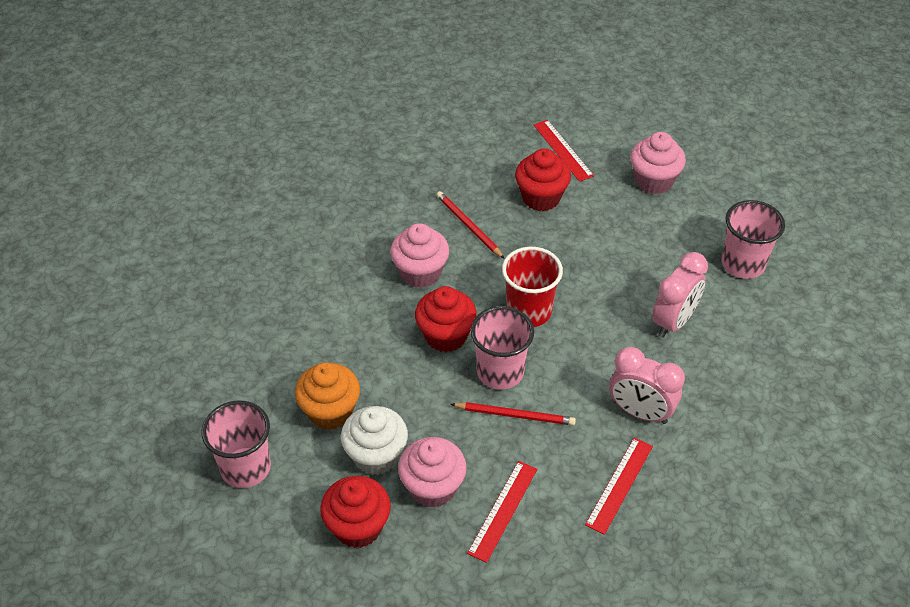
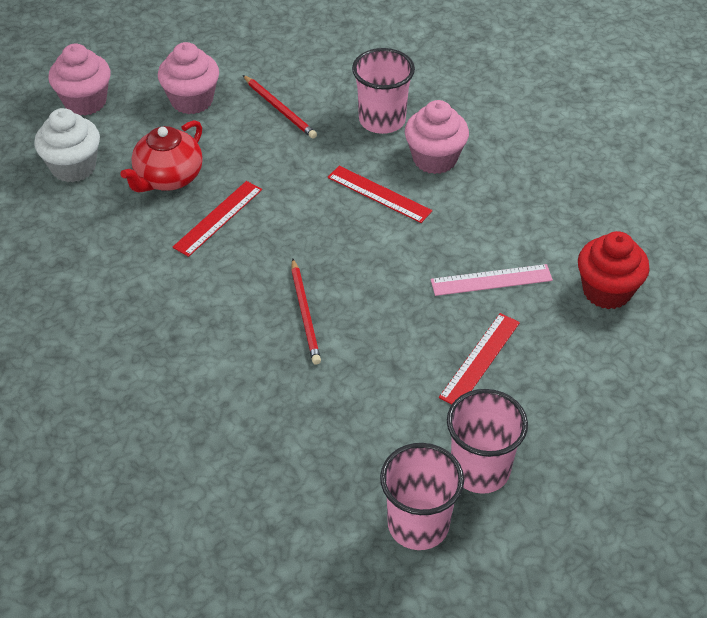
orange cupcake: [295,362,360,430] = 1 -> none = 0
pink clock: [609,347,685,424] [652,252,708,338] = 2 -> none = 0
pink ruler: none = 0 -> [431,264,553,296] = 1
red cup: [502,247,563,327] = 1 -> none = 0
red cupcake: [320,476,391,548] [415,286,477,352] [515,148,571,211] = 3 -> [578,231,650,309] = 1
red teapot: none = 0 -> [120,120,203,193] = 1

